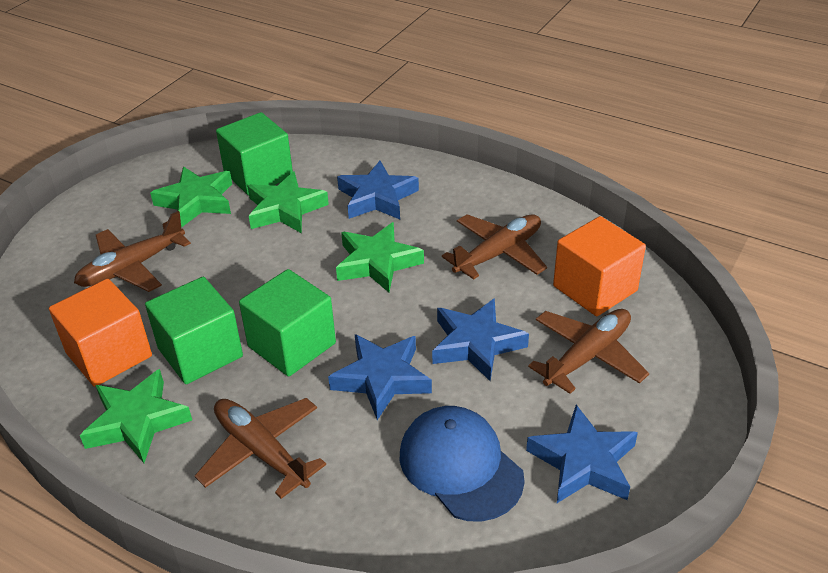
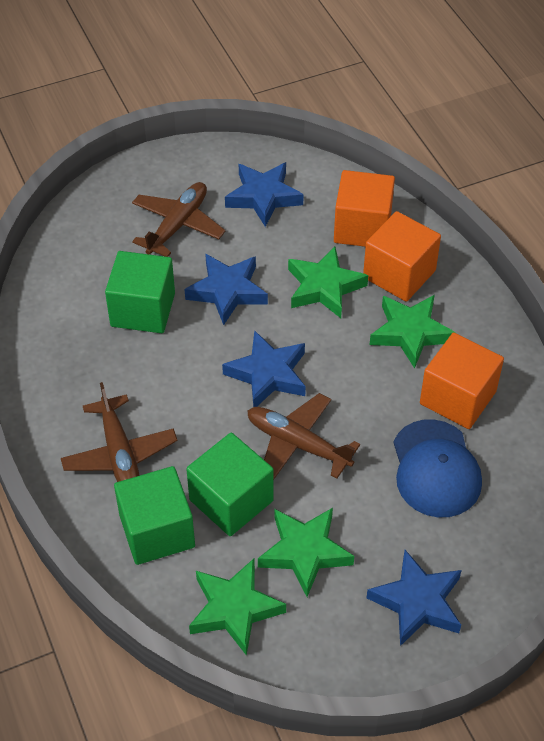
brown plane: [74,211,191,292] [195,398,326,499] [442,214,547,280] [528,309,649,394] = 4 -> [61,382,177,482] [132,182,226,257] [247,393,360,479] = 3
orange cube: [49,279,152,387] [553,216,646,316] = 2 -> [334,170,395,247] [363,211,441,302] [420,333,504,429] = 3

